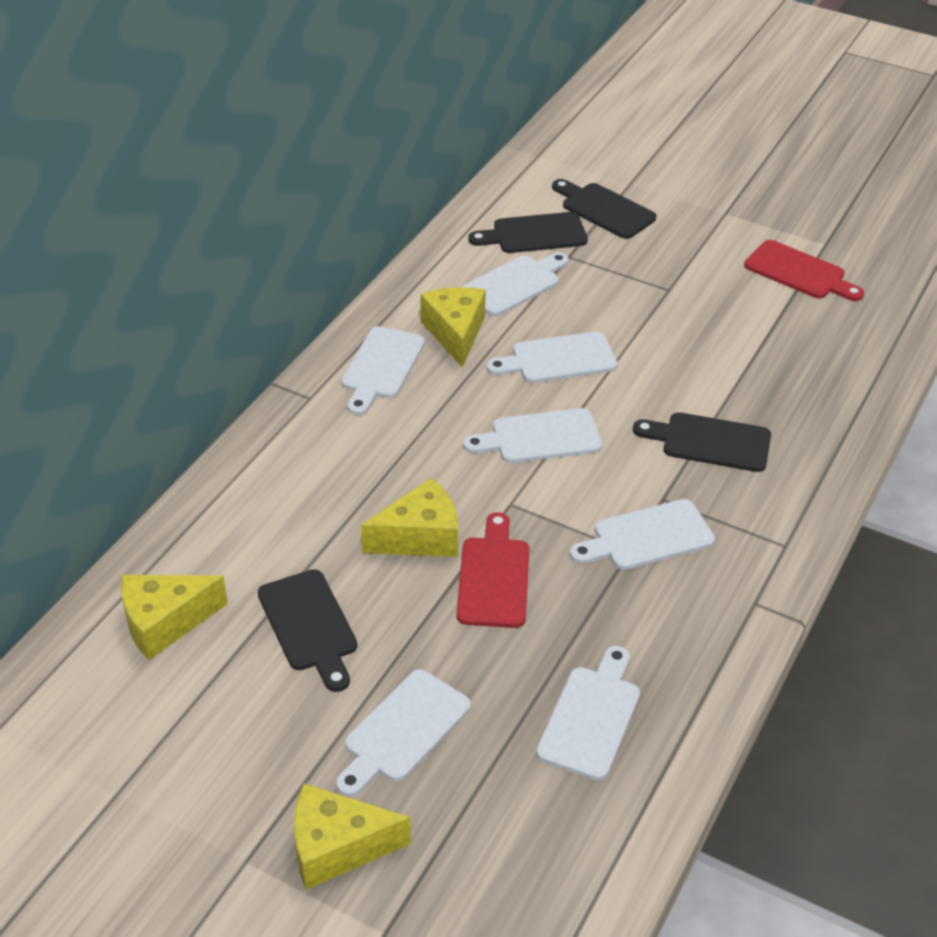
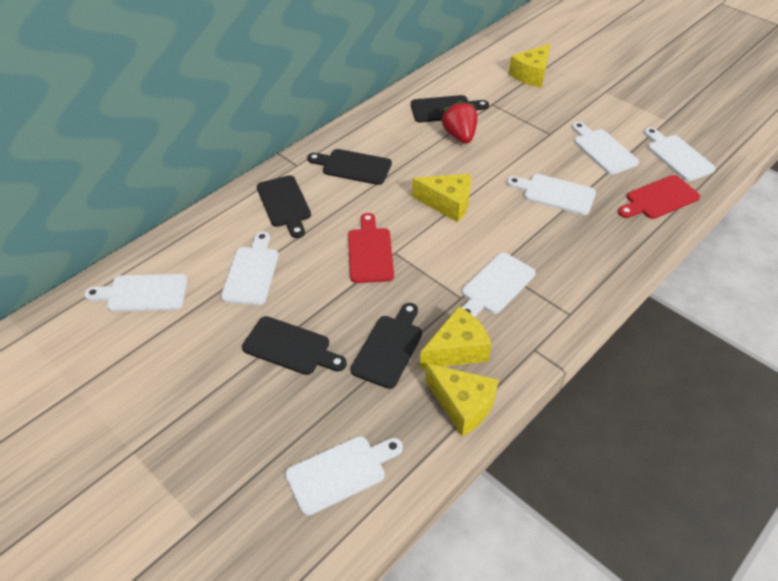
black cutting board: [258,569,357,692] [468,212,588,253] [552,179,656,239] [633,412,771,472] = 4 -> [242,316,347,375] [257,175,311,238] [307,149,392,185] [350,303,422,389] [411,95,489,122] = 5
red strawberry: none = 0 -> [441,100,478,143] = 1

